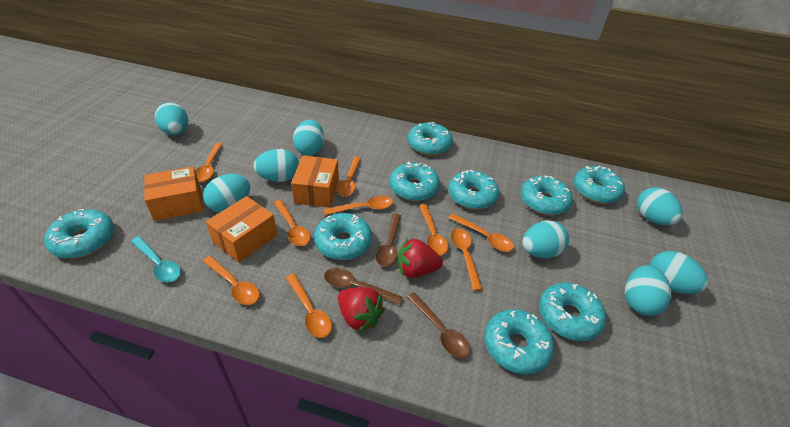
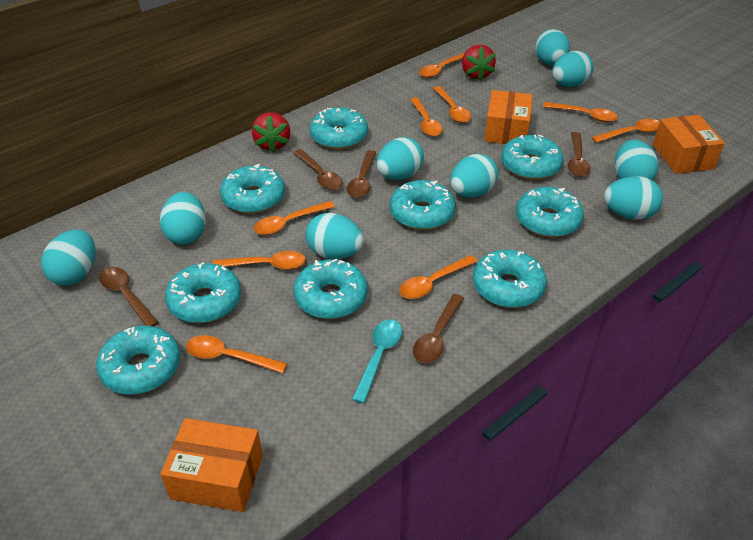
brown spoon: [324,268,403,305] [376,214,401,267] [407,292,470,358] = 3 -> [99,267,159,326] [293,149,343,190] [347,150,377,198] [413,294,464,363] [568,132,591,177] = 5
turquoise egg: [155,102,188,135] [203,174,250,213] [253,149,299,182] [293,120,324,155] [522,221,569,258] [625,265,671,316] [637,187,682,225] [650,251,708,294] = 8 -> [41,230,96,286] [160,192,206,244] [306,213,364,259] [376,137,424,180] [450,154,498,197] [535,29,570,66] [552,51,594,87] [604,176,663,220] [615,140,658,180] = 9

